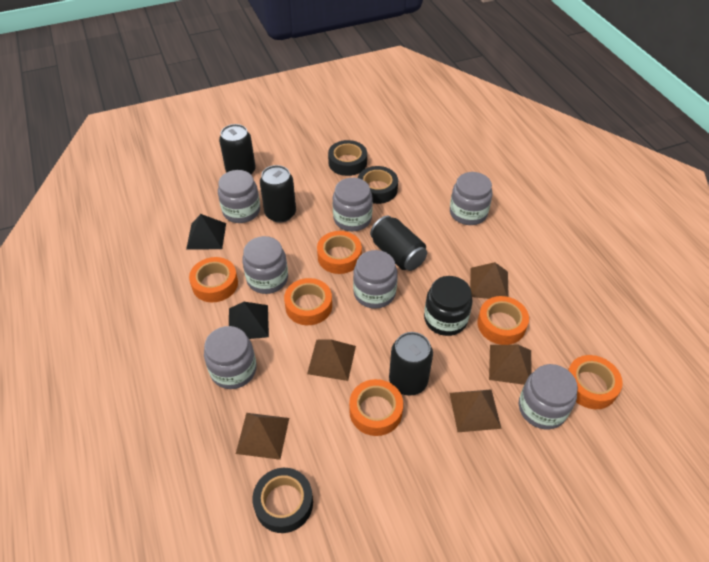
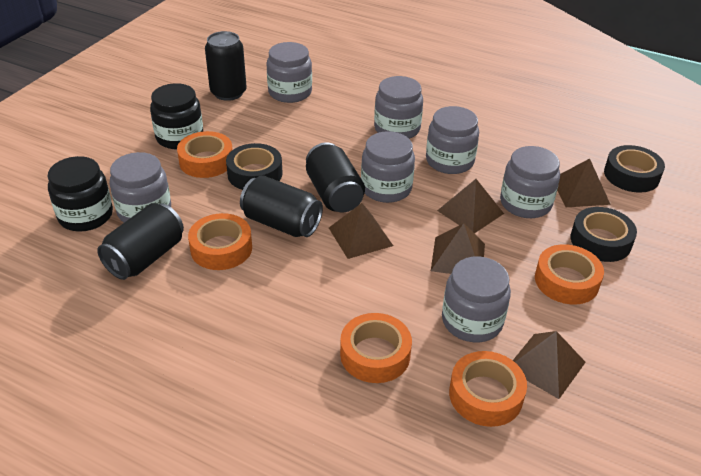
black jar: [424,276,473,336] = 1 -> [48,156,113,232] [150,83,203,149] = 2
black pyramid: [186,214,226,250] [229,302,269,339] = 2 -> none = 0
orange tape: [189,257,238,302] [284,278,332,325] [317,231,362,274] [349,379,403,436] [477,296,529,345] [568,355,623,409] = 6 -> [177,131,233,178] [188,213,252,270] [340,313,412,383] [449,351,527,427] [535,244,604,304] = 5

